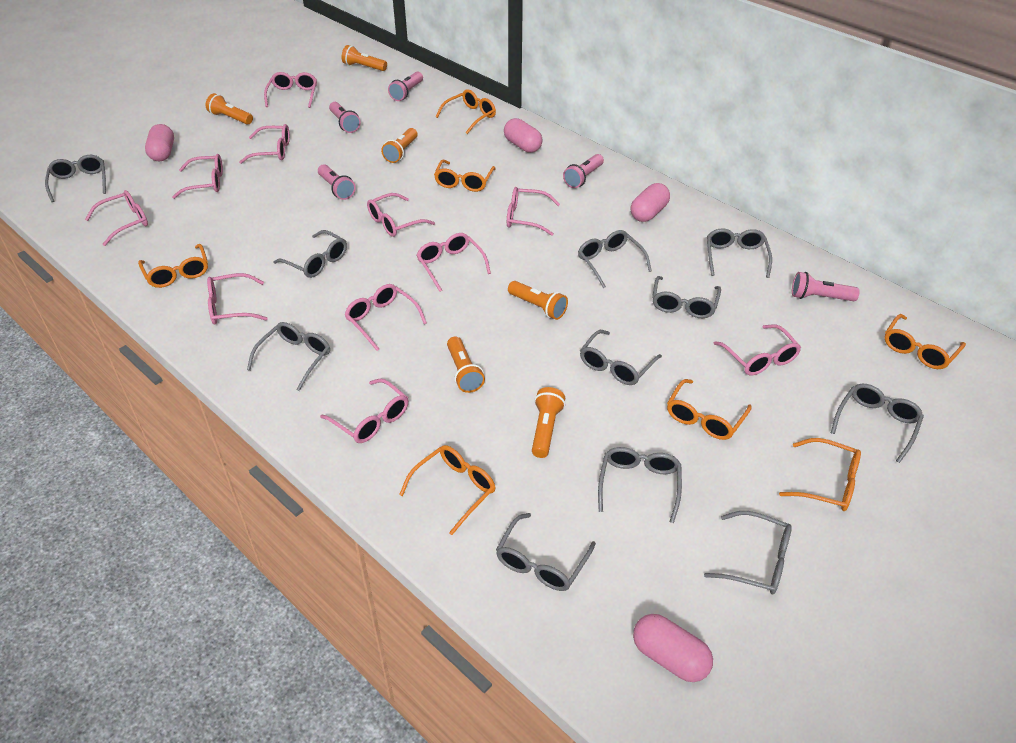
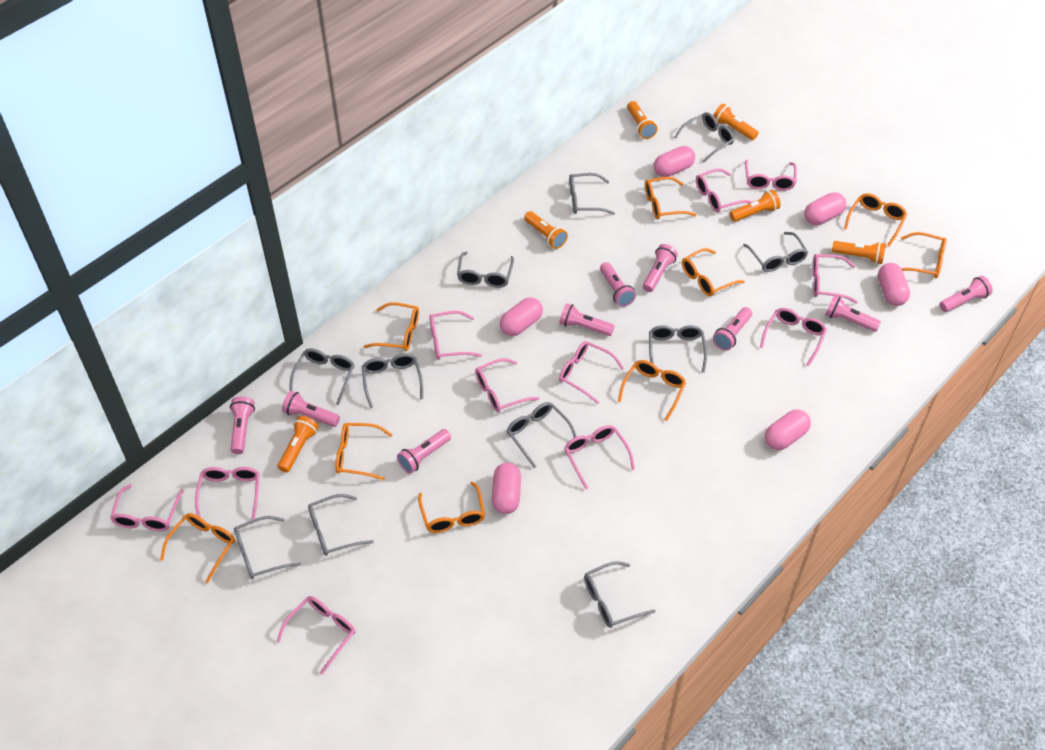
orange glasses: [138,244,208,288] [399,445,496,535] [434,160,495,192] [436,89,496,134] [667,379,752,440] [779,438,861,511] [885,314,966,369] = 7 -> [160,513,235,584] [335,423,393,480] [364,302,419,351] [418,482,485,533] [618,360,686,421] [645,177,697,219] [682,248,745,296] [844,193,907,246] [901,232,947,279] = 9
pink capsule: [145,124,174,161] [504,118,542,153] [631,183,670,222] [633,614,713,682] = 4 -> [492,463,521,514] [500,298,543,336] [654,146,695,177] [765,409,811,450] [804,192,846,225] [878,263,910,306] = 6
pink flashlight: [318,164,356,200] [329,102,361,133] [388,71,423,101] [563,154,604,188] [792,272,860,301] = 5 -> [230,397,255,454] [282,391,340,427] [397,429,451,474] [559,303,615,336] [600,262,636,307] [643,244,678,292] [713,307,752,351] [825,295,881,332] [940,276,993,312] = 9

